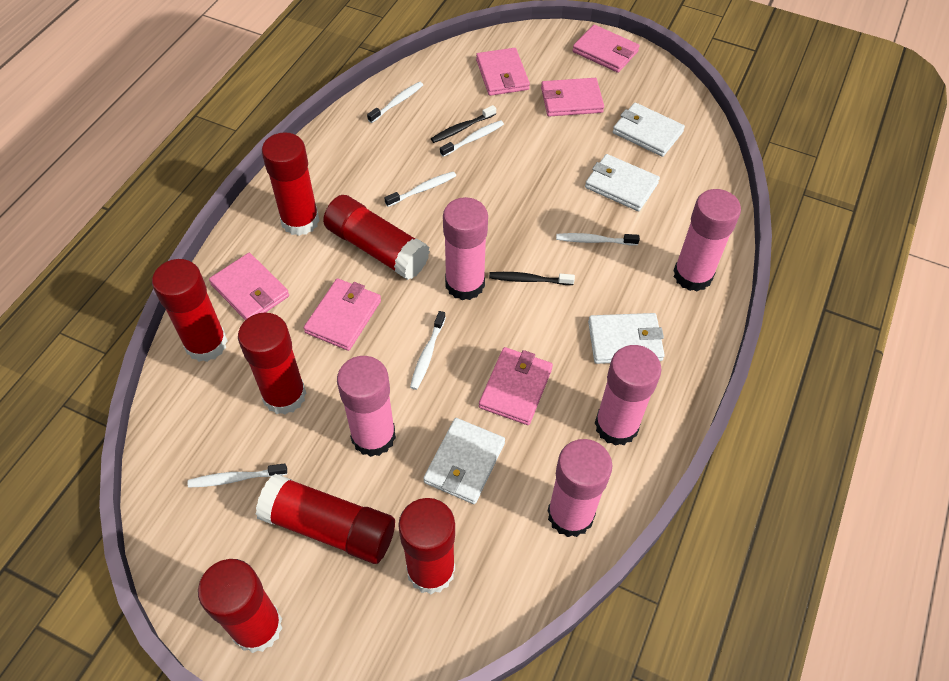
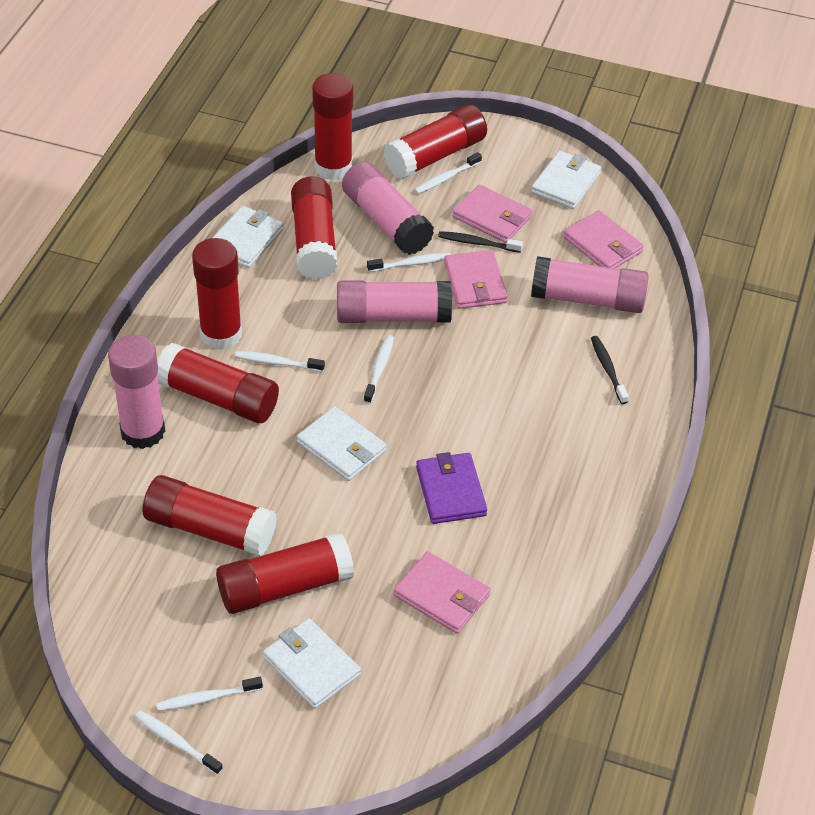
pink glue stick: [337,356,396,457] [443,197,488,300] [548,439,612,537] [595,345,662,446] [673,189,741,291] = 5 -> [108,335,165,449] [337,281,452,323] [342,162,434,255] [531,256,649,313] = 4
pink wallet: [209,253,289,320] [304,278,381,351] [476,48,530,96] [479,347,553,425] [541,78,604,117] [572,25,640,73] = 6 -> [394,551,491,634] [444,250,508,309] [452,185,532,243] [563,210,644,268] = 4
purple wallet: none = 0 -> [416,452,487,524] = 1

